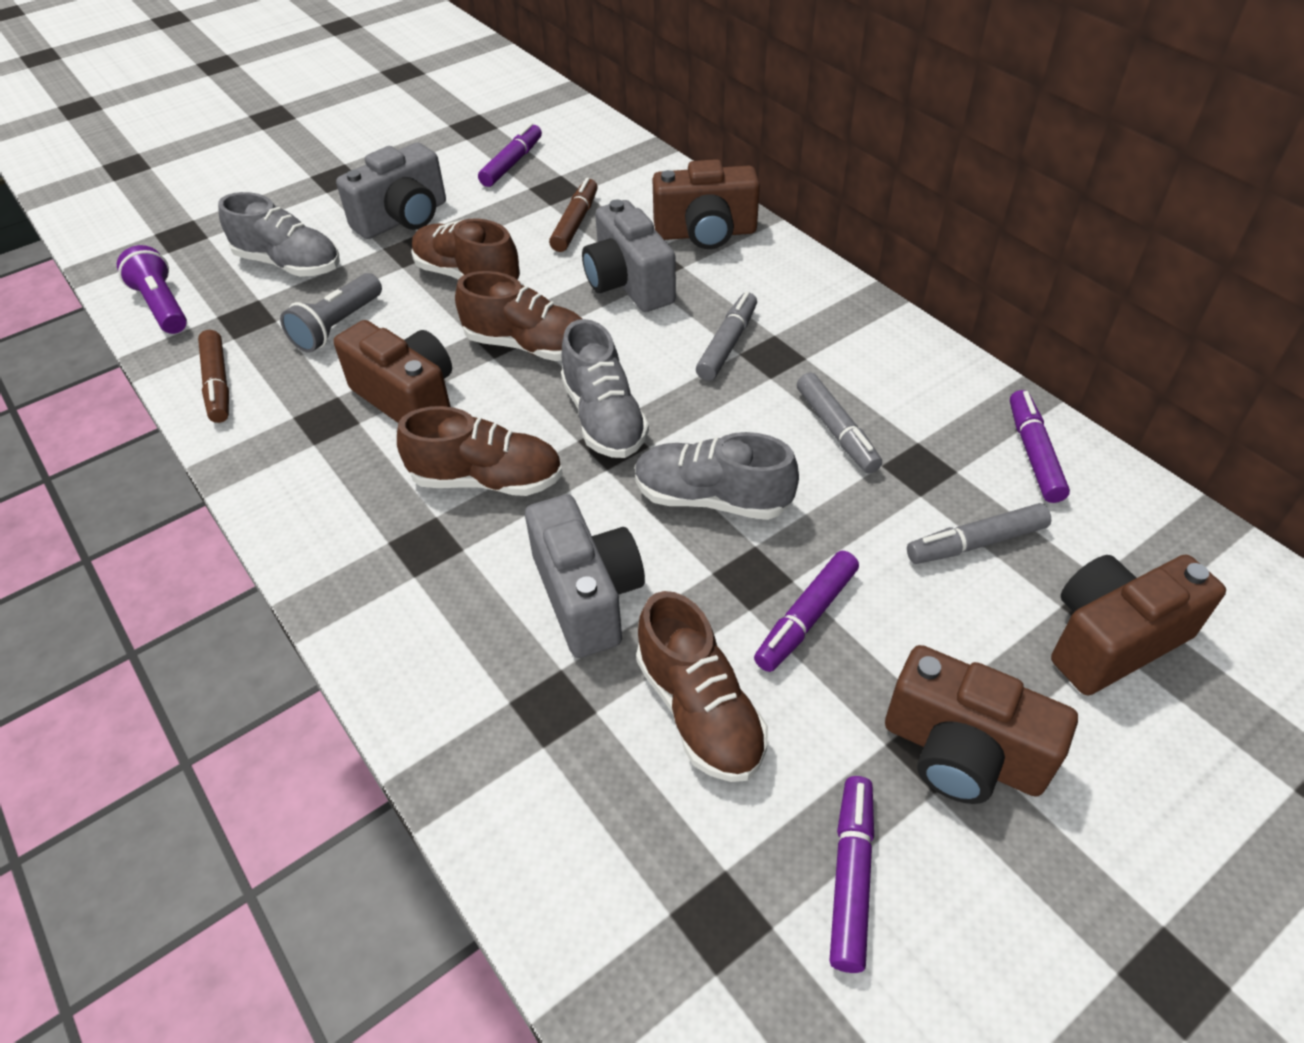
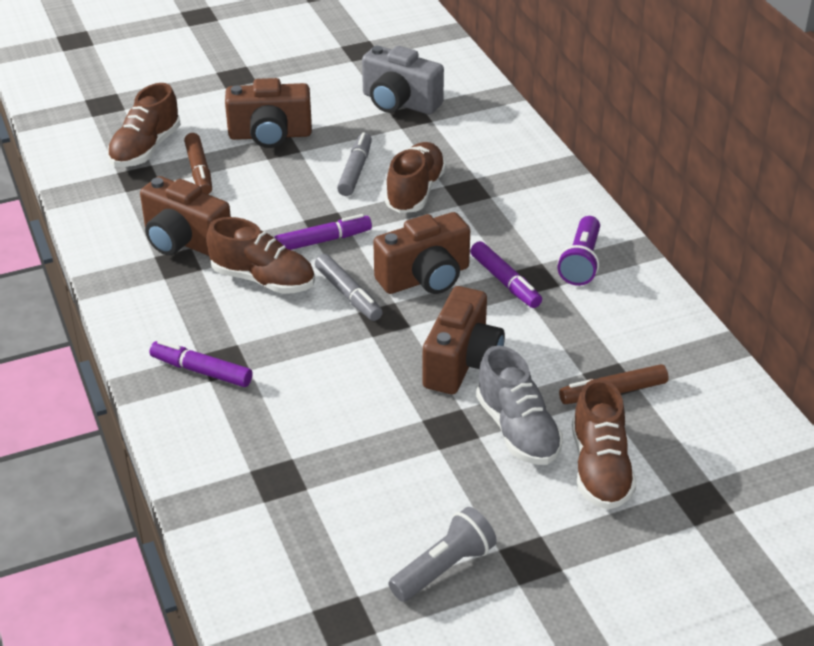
grey camera: [336,143,446,239] [525,494,645,658] [582,200,676,312] = 3 -> [362,46,444,114] = 1
grey marker: [696,292,757,381] [797,372,882,474] [907,503,1051,564] = 3 -> [315,254,383,321] [337,132,372,196] = 2
grey shoe: [218,192,340,277] [561,319,649,458] [635,432,799,520] = 3 -> [476,346,563,465] = 1
purple marker: [478,123,542,187] [754,551,859,672] [829,776,874,973] [1010,390,1070,503] = 4 -> [150,340,253,387] [274,214,372,250] [470,241,542,308] = 3

